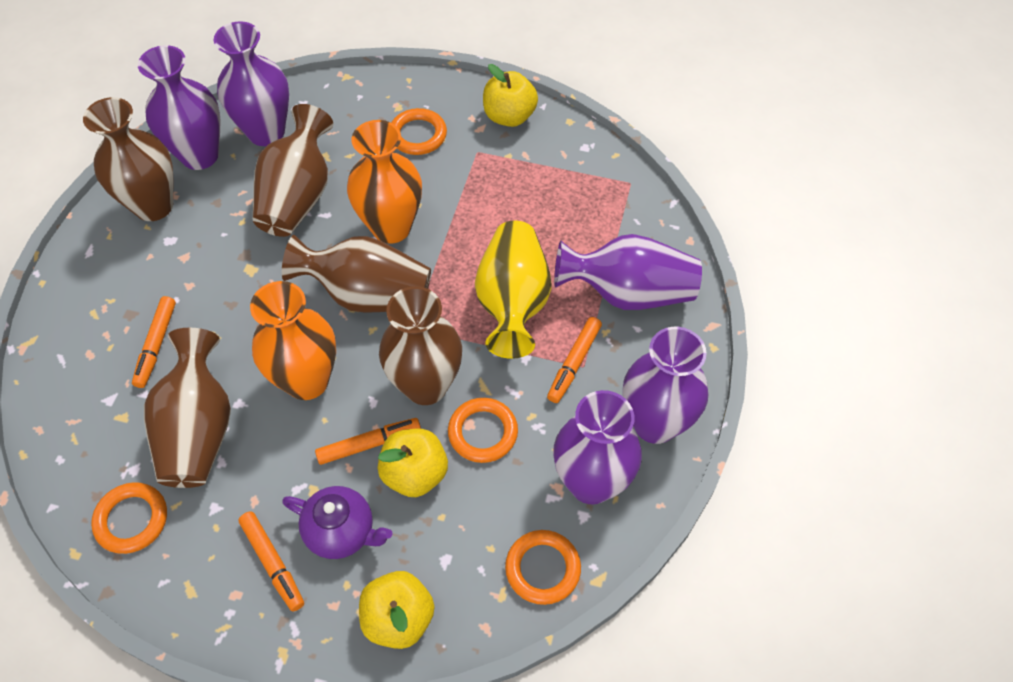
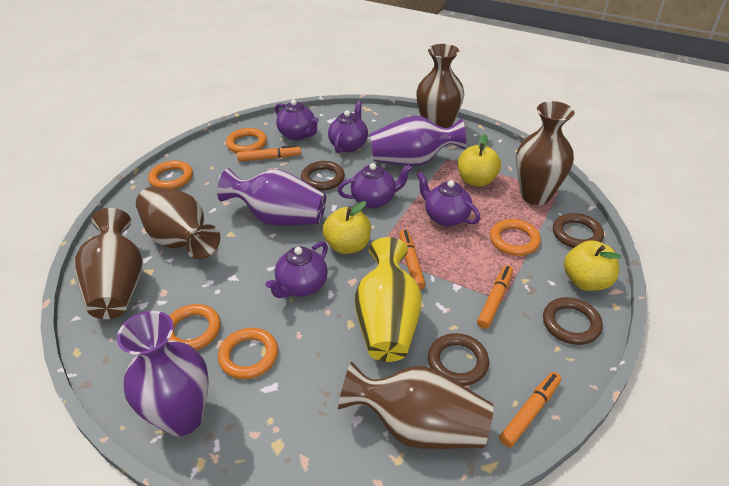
brown ring: none = 0 -> [301,161,345,191] [428,333,489,386] [543,297,603,345] [553,213,604,248] = 4
orange ring: [91,482,167,554] [391,108,447,155] [448,398,518,463] [505,530,581,605] = 4 -> [148,161,193,189] [169,304,221,350] [218,328,278,379] [226,128,267,153] [490,219,541,256] = 5
orange vase: [250,281,336,400] [347,120,422,244] = 2 -> none = 0
purple teapot: [282,486,392,559] = 1 -> [266,241,328,298] [275,99,319,140] [328,101,368,153] [338,163,412,208] [417,172,480,226] = 5
purple vase: [138,45,220,170] [214,21,289,146] [553,390,642,504] [554,234,702,310] [623,327,709,444] = 5 -> [117,311,209,436] [217,168,326,226] [370,115,466,166] = 3

